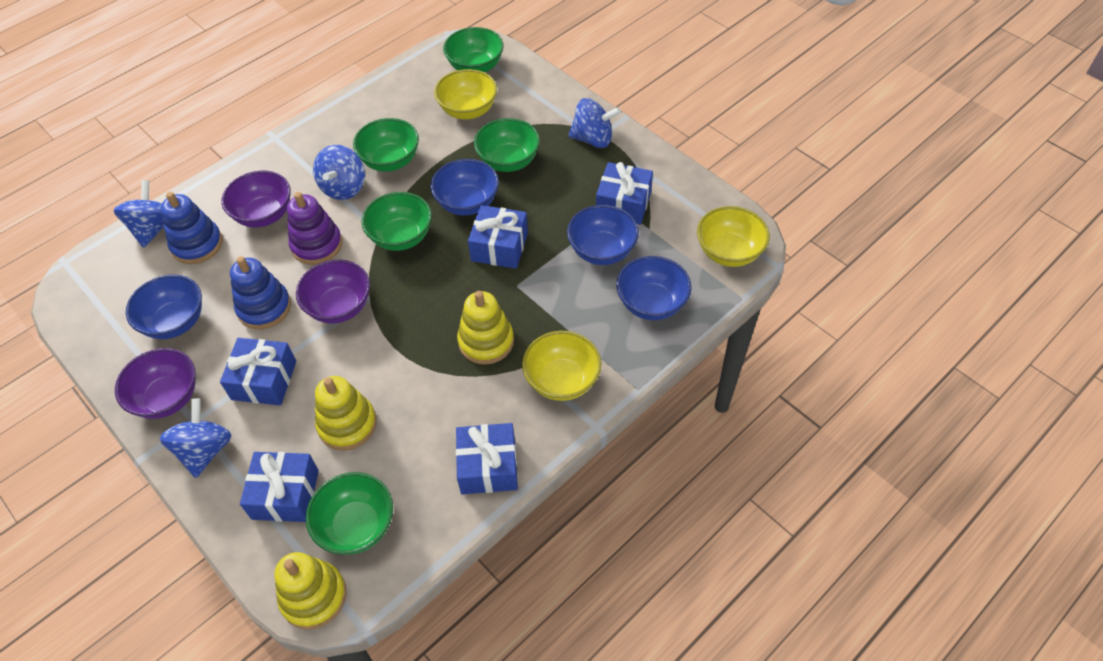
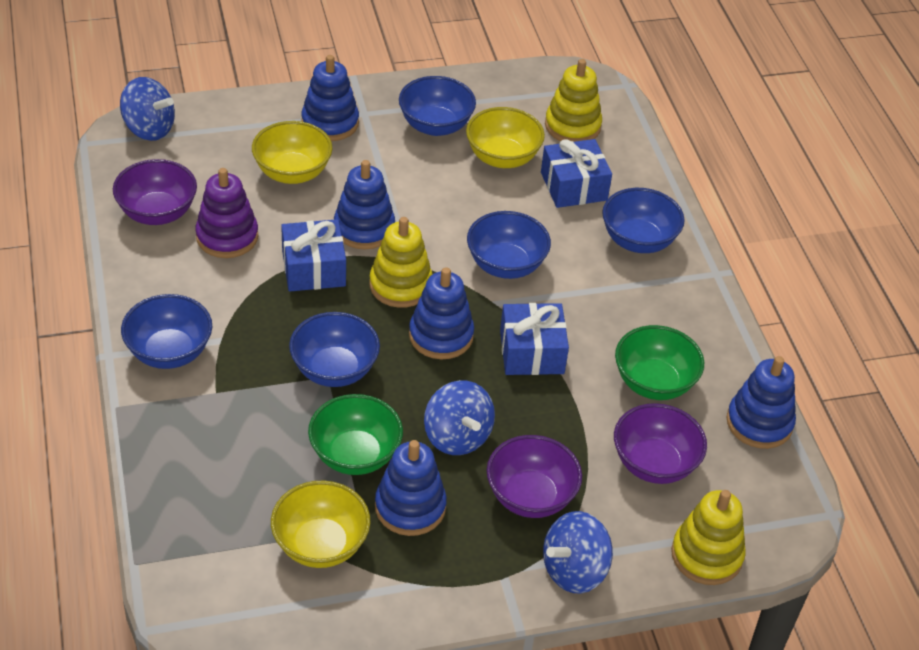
blue bowl: [126,274,202,339] [430,159,499,215] [567,205,639,265] [616,256,692,320] = 4 -> [121,294,212,369] [289,312,380,387] [399,76,476,136] [467,211,551,279] [602,188,685,253] = 5
blue gift: [220,338,296,405] [240,452,319,522] [456,423,518,494] [468,205,528,269] [596,162,653,225] = 5 -> [281,219,346,292] [500,303,569,375] [541,139,612,208] = 3
blue spinning top: [113,180,164,248] [159,398,232,478] [313,145,365,200] [568,98,621,148] = 4 -> [120,77,175,141] [424,380,495,455] [543,511,613,593] = 3
blue stacking toy: [161,192,223,264] [230,256,291,329] = 2 -> [301,55,359,141] [334,160,395,249] [375,440,447,536] [409,267,474,359] [727,356,796,449] = 5
green bowl: [306,472,393,555] [353,118,419,172] [361,192,432,251] [443,27,504,72] [474,118,540,172] = 5 -> [308,394,403,475] [615,325,704,400] = 2

